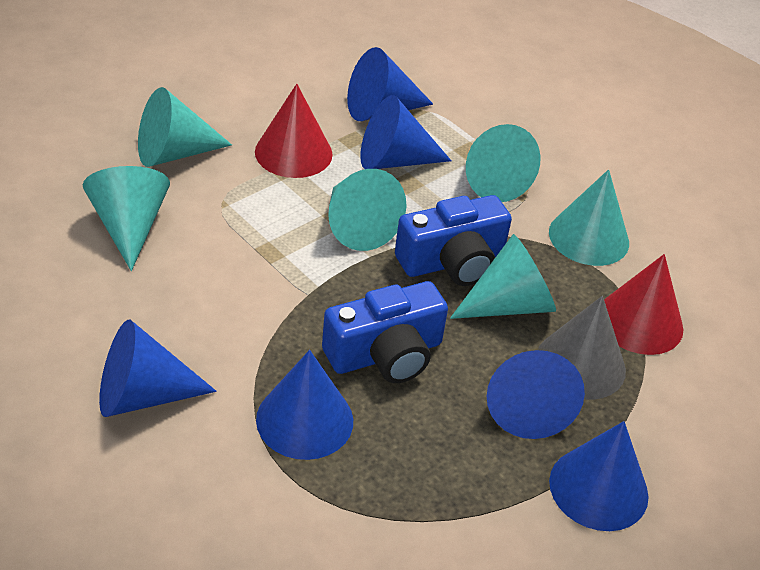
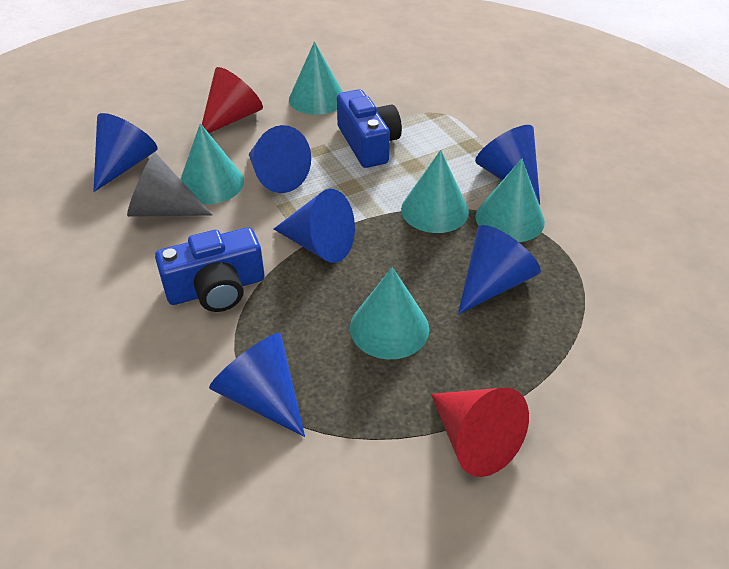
turquoise cone: [83,166,170,271] [138,87,232,167] [328,169,407,251] [450,234,556,319] [466,124,540,202] [549,169,629,266] = 6 -> [180,123,244,204] [289,42,343,115] [350,267,429,359] [401,150,469,233] [476,159,545,242] = 5

